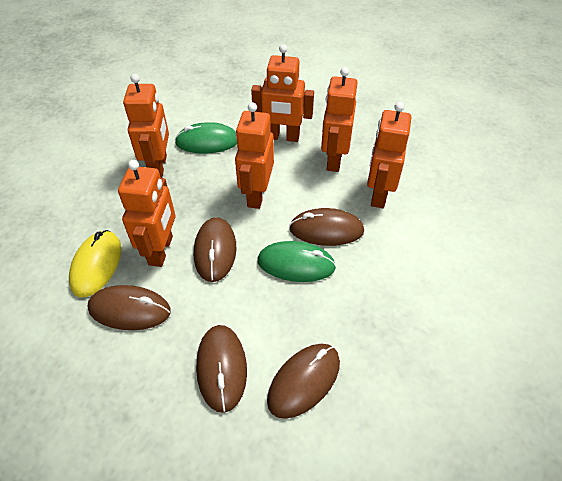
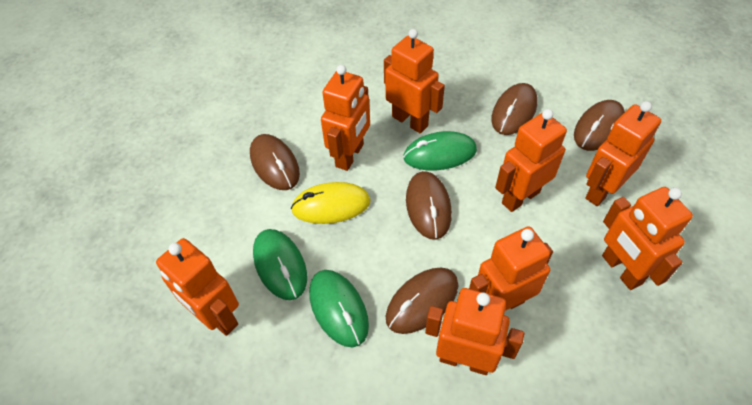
green mouse: [175,122,237,154] [257,241,336,282] = 2 -> [253,229,307,300] [309,270,369,347] [403,131,477,171] = 3
orange robot: [118,160,175,267] [123,74,169,178] [235,102,274,209] [251,44,314,142] [321,67,358,172] [367,102,412,208] = 6 -> [156,238,239,336] [321,65,370,171] [384,29,445,133] [425,288,524,375] [469,226,553,311] [495,109,567,212] [585,101,661,206] [602,187,693,290] = 8

